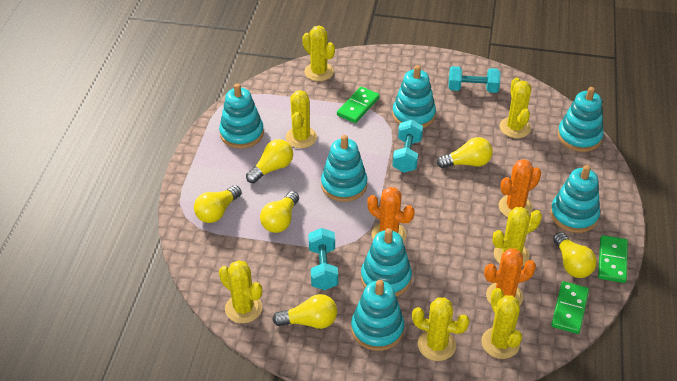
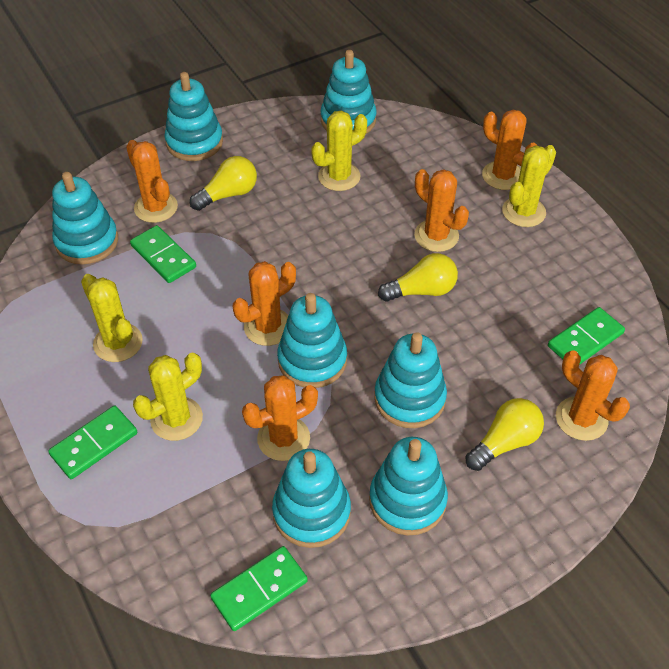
green domino: [337,87,380,123] [551,281,589,334] [598,235,628,283] = 3 -> [48,406,137,479] [130,225,196,283] [210,546,308,631] [548,307,625,365] = 4
orange cactus: [367,187,415,242] [484,248,536,306] [499,159,541,217] = 3 -> [126,140,178,223] [233,261,296,346] [242,375,318,461] [414,169,469,252] [482,110,537,190] [556,350,630,441] = 6
turquoise dumbbell: [308,228,338,290] [393,120,423,173] [448,66,500,93] = 3 -> none = 0
yellow cactus: [219,260,262,323] [286,90,317,148] [302,25,335,81] [412,297,470,361] [481,288,522,359] [492,207,542,266] [500,77,531,138] = 7 -> [81,274,143,362] [133,353,203,441] [311,110,367,191] [502,145,556,227] = 4
yellow light bulb: [194,185,242,223] [246,139,293,183] [260,191,299,233] [272,294,337,329] [437,137,493,168] [553,232,597,278] = 6 -> [190,156,257,211] [378,253,458,302] [466,398,544,471] = 3

